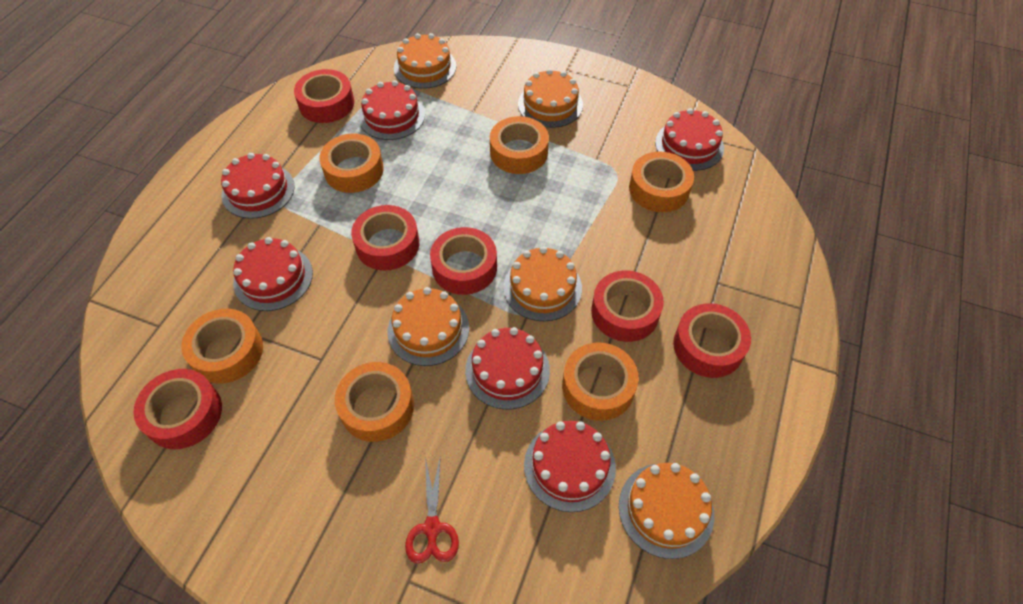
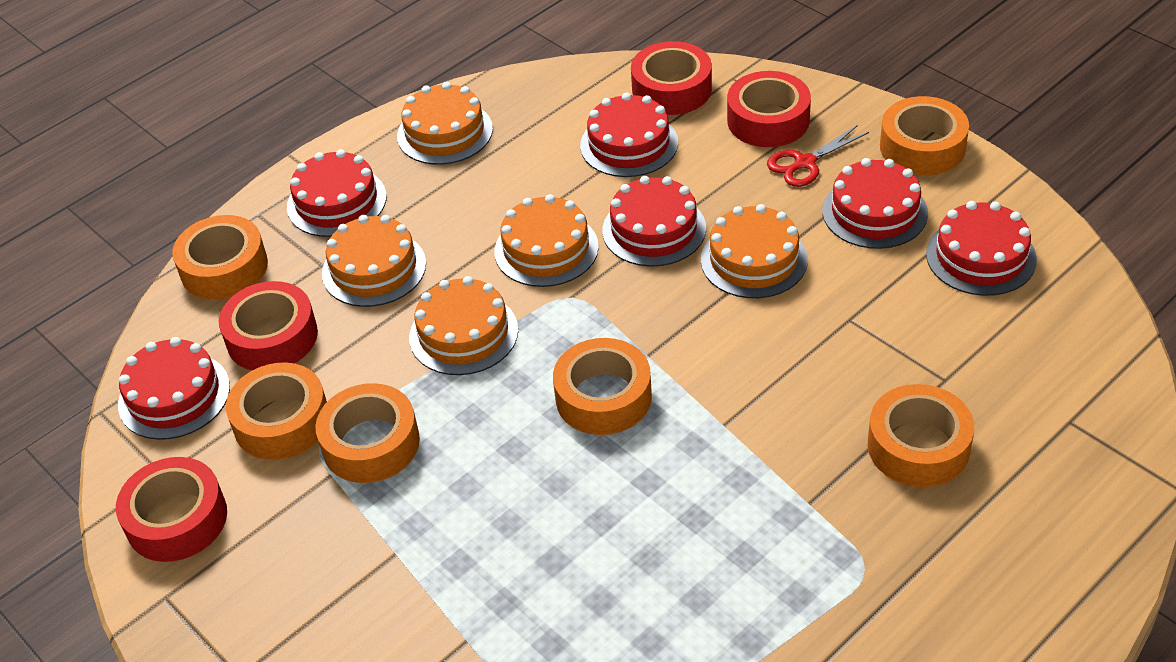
red tape: [133,369,222,449] [294,69,354,123] [351,205,419,271] [430,227,497,295] [591,270,664,342] [673,303,751,378] = 6 -> [116,457,227,562] [219,281,318,370] [631,41,712,115] [727,71,811,147] = 4

